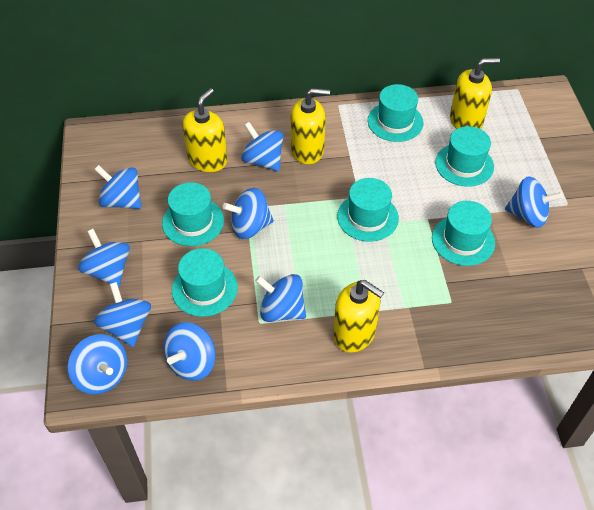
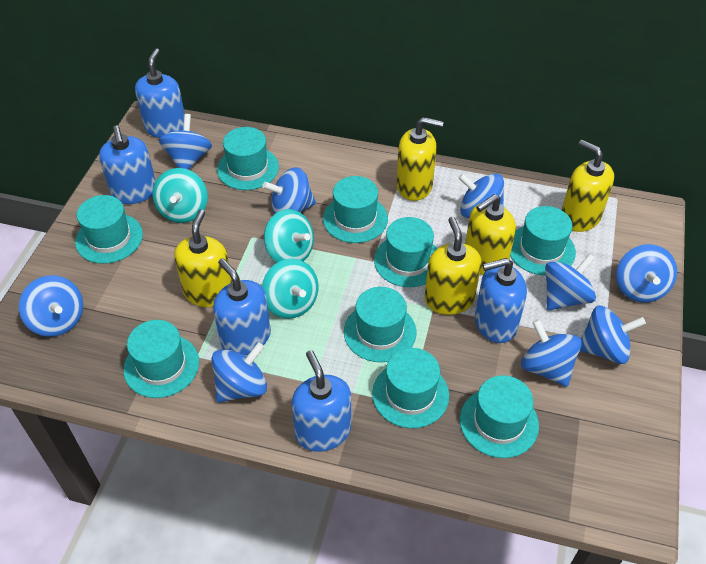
blue soap dispenser: none = 0 -> [99,125,156,204] [135,48,185,138] [213,258,271,355] [292,350,351,452] [475,258,527,343] = 5
turquoise hat: [162,182,224,246] [172,248,238,317] [337,178,399,242] [368,84,423,142] [432,201,495,266] [435,126,494,187] = 6 -> [75,195,143,264] [123,320,199,398] [217,127,279,190] [323,176,388,243] [344,287,416,362] [372,348,449,428] [374,217,437,287] [460,375,539,458] [510,206,576,276] = 9
turquoise spinning top: none = 0 -> [152,168,208,223] [262,259,319,319] [264,209,314,263] = 3
yellow soap dispenser: [182,88,228,172] [291,88,330,164] [333,280,384,353] [450,58,500,129] = 4 -> [174,209,232,307] [396,117,444,201] [424,217,481,315] [465,194,516,275] [562,140,614,232] = 5

